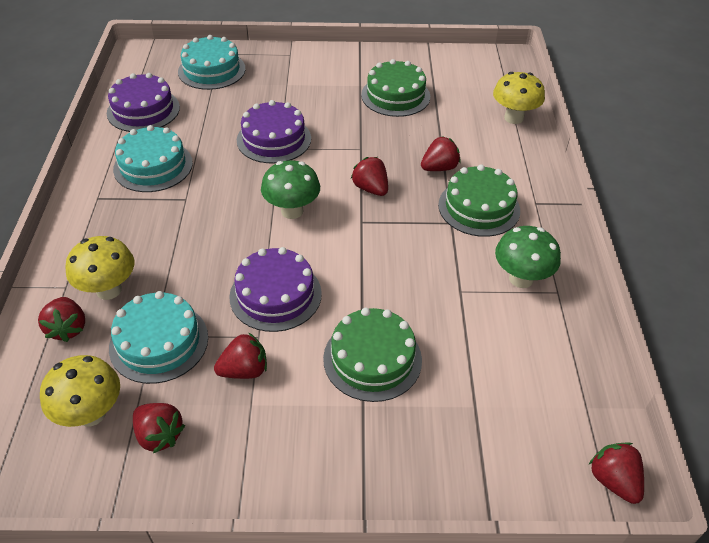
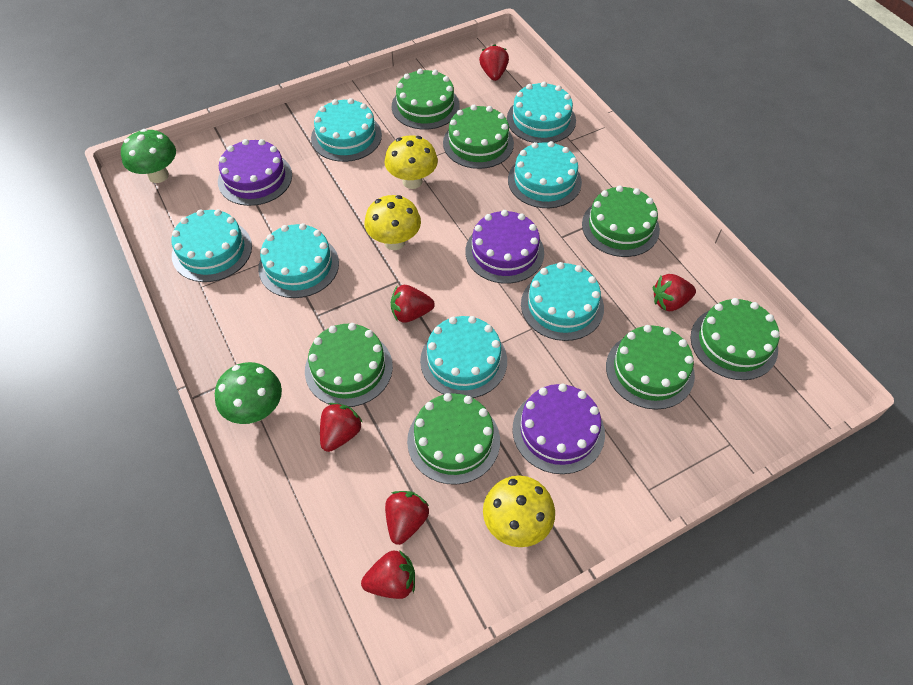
green cake: [323,308,422,402] [361,59,430,117] [438,164,520,237] = 3 -> [305,323,393,407] [392,69,460,130] [407,393,500,485] [443,105,514,169] [582,185,660,257] [606,325,695,410] [690,298,780,380] = 7
turquoise cake: [109,291,208,384] [113,125,193,192] [178,35,245,90] = 3 -> [171,209,252,282] [258,223,339,298] [311,98,382,162] [420,316,507,398] [507,82,576,143] [508,141,582,208] [521,262,604,341] = 7

